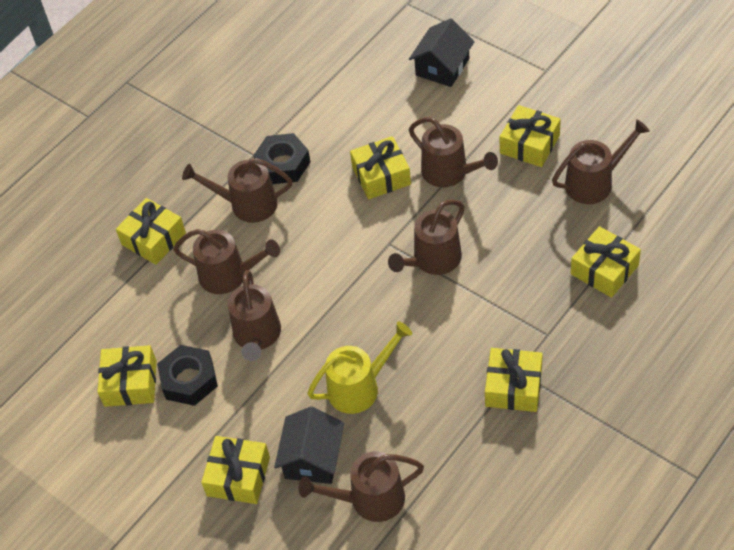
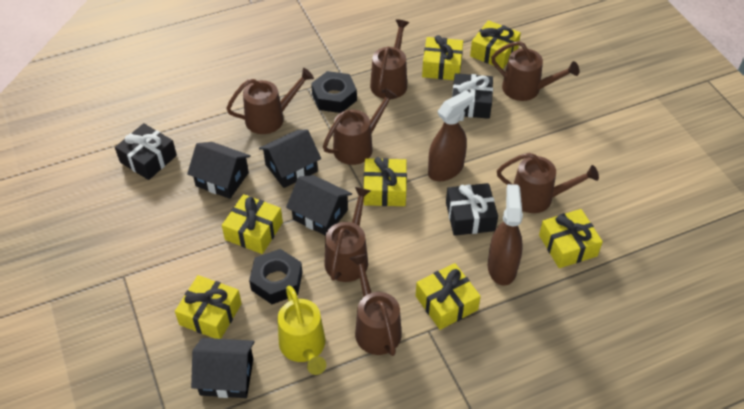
black gift: none = 0 -> [115,123,177,180] [446,183,498,236] [452,73,493,119] = 3
black house: [274,406,344,484] [409,18,475,87] = 2 -> [187,142,251,199] [191,338,254,398] [259,130,321,188] [286,175,352,236] = 4
brown spray bottle: none = 0 -> [428,90,473,181] [488,184,523,286] = 2

